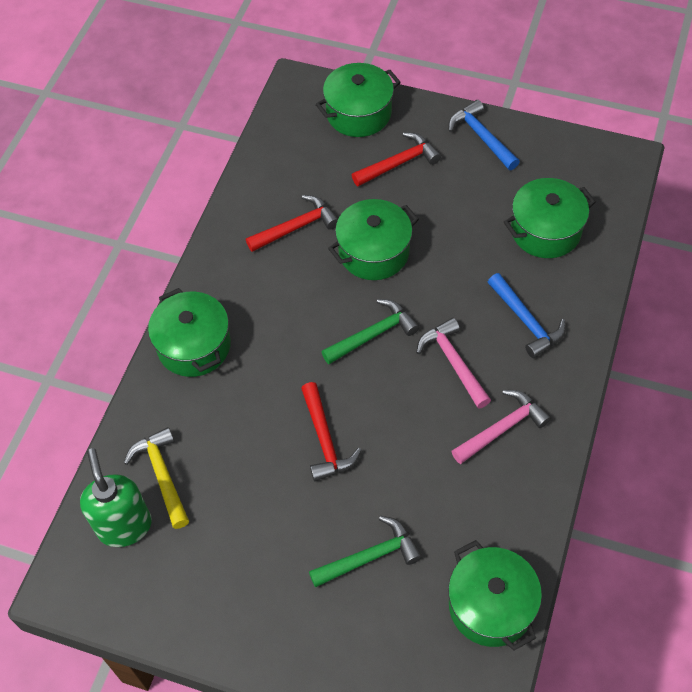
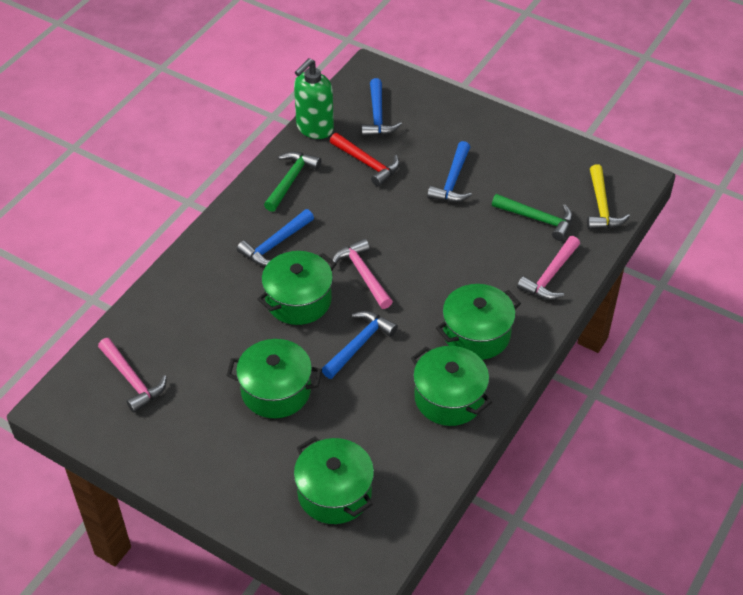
blue hammer: [448,100,520,170] [488,273,566,358] = 2 -> [237,209,314,266] [322,311,398,379] [361,78,402,137] [427,141,472,202] = 4
pink hammer: [416,318,491,409] [452,390,551,464] = 2 -> [98,338,167,413] [331,238,393,309] [517,236,580,300] = 3
red hammer: [246,195,338,252] [301,382,361,481] [352,132,441,186] = 3 -> [330,133,400,187] = 1

